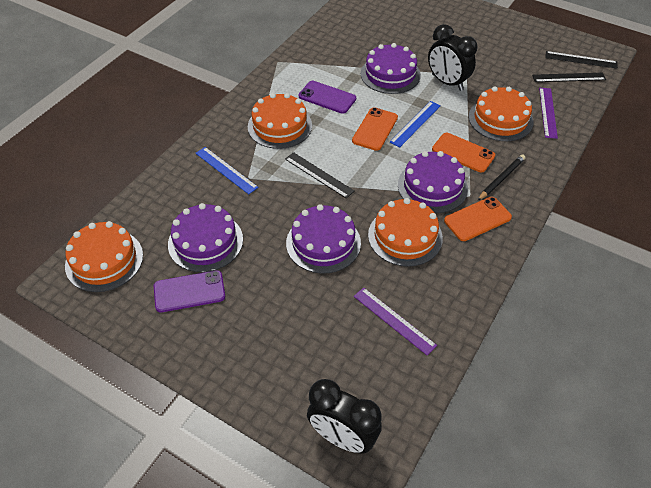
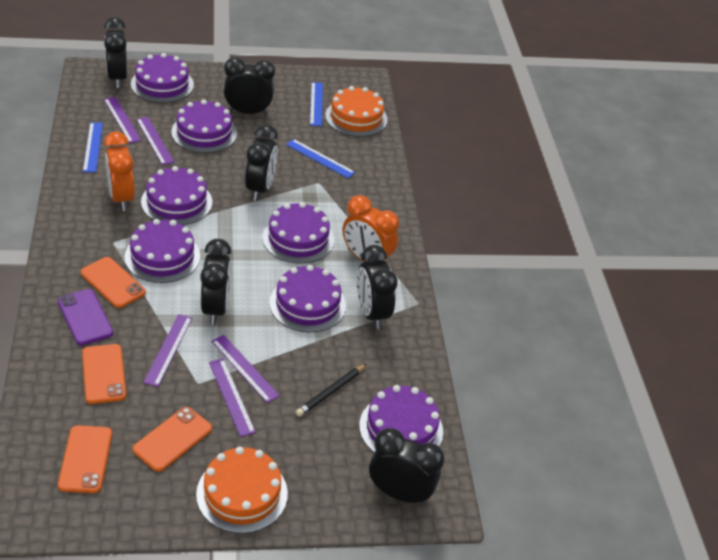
black clock: [307,379,382,454] [428,24,477,91] = 2 -> [104,17,127,88] [200,239,232,325] [224,57,275,114] [245,125,278,201] [357,245,398,330] [369,428,445,505] = 6
black ruler: [285,152,355,198] [532,73,606,82] [545,51,618,69] = 3 -> none = 0
blue ruler: [195,147,258,194] [390,101,441,147] = 2 -> [83,122,103,172] [286,139,355,178] [310,82,323,126] = 3
orange cake: [65,221,143,292] [248,93,312,149] [368,198,443,267] [469,86,534,141] = 4 -> [196,446,288,534] [325,86,388,137] = 2
orange clock: none = 0 -> [104,131,135,211] [343,195,399,261] = 2
orange phone: [352,107,398,151] [432,133,495,173] [444,197,512,241] = 3 -> [58,425,112,493] [81,257,146,308] [82,344,126,404] [133,407,212,472] = 4
purple cake: [168,203,243,272] [286,204,361,273] [361,43,421,94] [398,151,468,213] = 4 -> [124,219,200,283] [131,53,194,103] [141,166,212,225] [171,99,237,153] [262,202,334,264] [269,265,346,332] [359,385,443,452] = 7
purple phone: [154,270,225,312] [299,81,356,114] = 2 -> [58,289,113,345] = 1
purple ruler: [354,287,437,355] [539,88,558,139] = 2 -> [104,97,141,143] [136,117,174,165] [143,314,192,387] [209,359,256,437] [211,335,280,403] = 5

